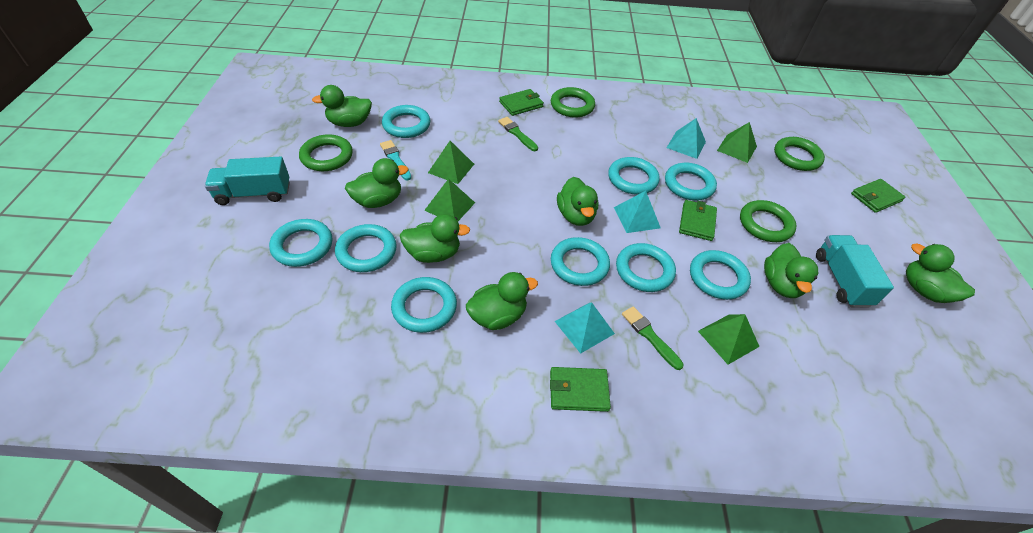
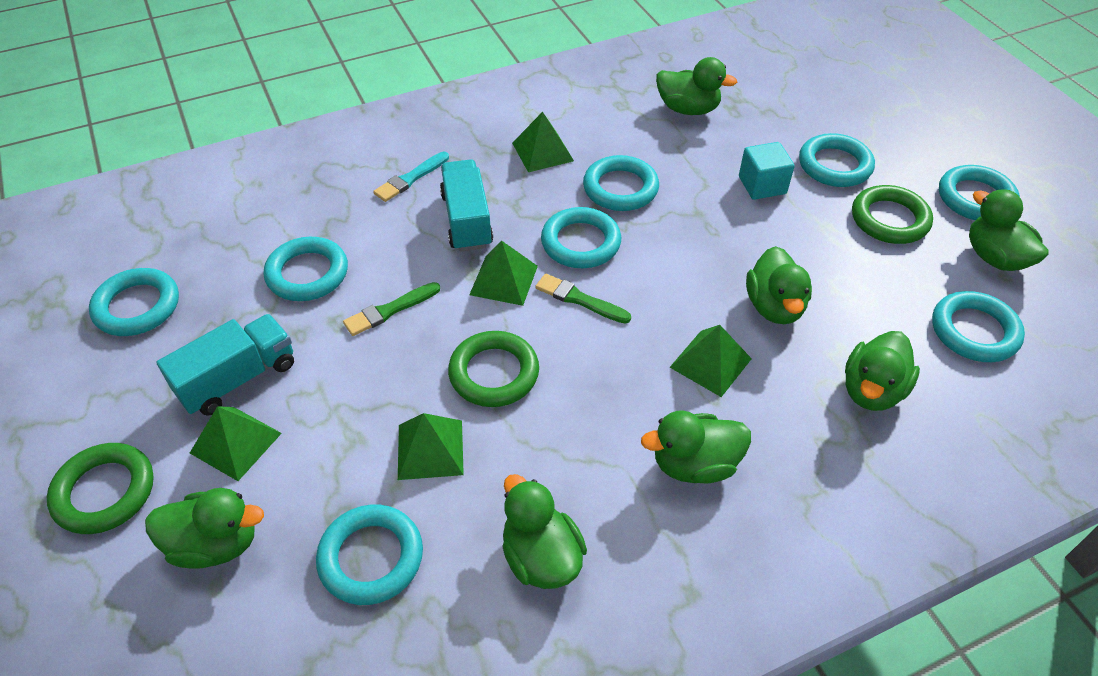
green pyramid: [425,178,475,221] [428,141,474,184] [698,314,760,365] [717,122,757,163] = 4 -> [190,406,282,481] [398,413,464,480] [469,241,538,306] [512,112,574,172] [670,325,752,397] = 5
green ring: [299,134,353,171] [551,87,595,118] [740,200,797,242] [774,137,825,171] = 4 -> [47,443,154,534] [448,331,539,407] [852,185,933,244] = 3
green wallet: [499,89,544,116] [550,367,611,412] [679,200,717,241] [851,179,905,213] = 4 -> none = 0
turquoise cube: none = 0 -> [739,142,795,200] = 1
turquoise pyramid: [555,302,615,354] [614,191,661,233] [667,118,706,159] = 3 -> none = 0
turquoise ring: [269,219,332,267] [335,224,397,272] [382,105,431,138] [391,277,457,333] [551,237,610,286] [608,157,660,195] [616,243,676,292] [665,163,717,201] [690,250,751,300] = 9 -> [89,268,179,336] [264,237,348,301] [316,504,423,605] [541,207,621,268] [583,155,659,211] [799,133,875,187] [932,291,1025,362] [939,165,1020,220] = 8

